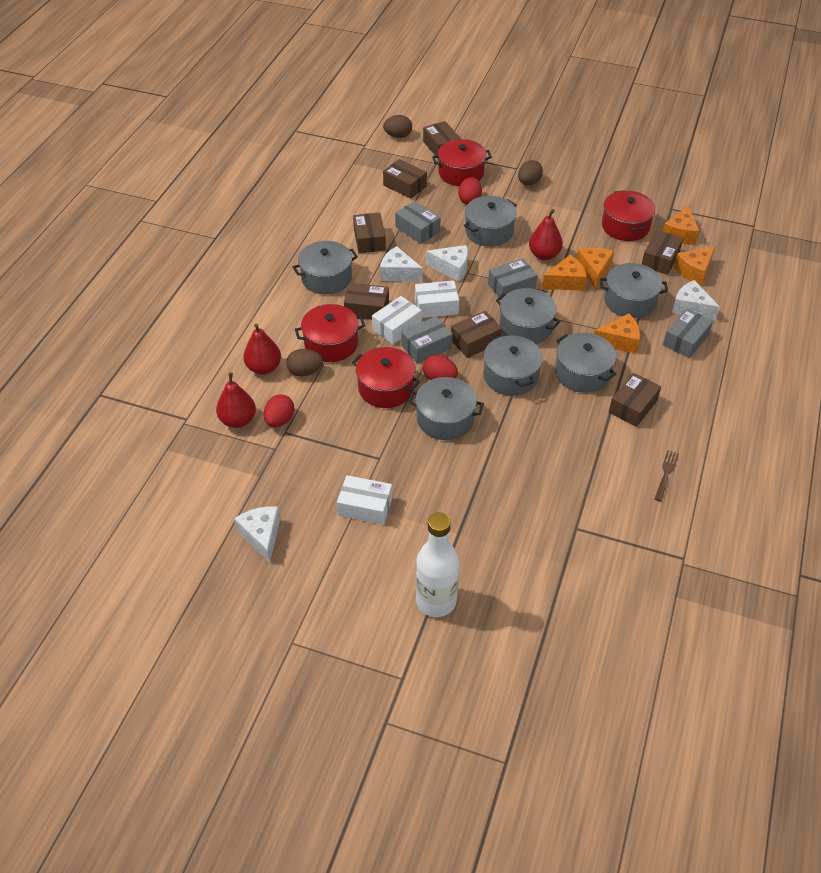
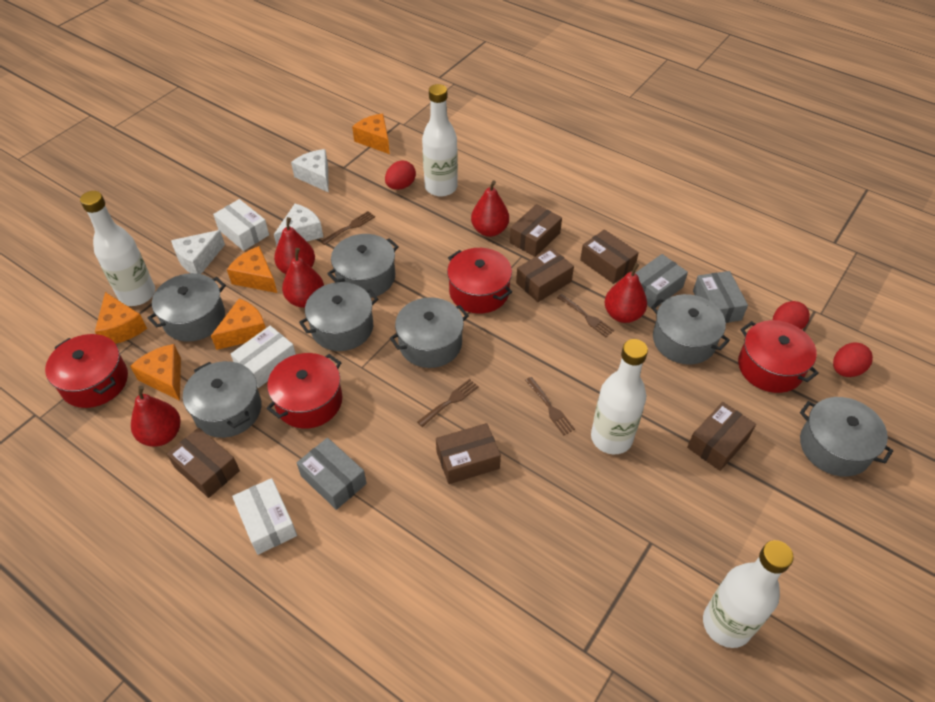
brown box: [344,283,389,320] [353,212,386,253] [383,159,427,199] [423,121,461,159] [451,311,502,358] [609,373,661,427] [642,230,683,275] = 7 -> [167,428,240,498] [436,423,501,484] [510,204,562,257] [516,248,574,302] [580,229,639,284] [687,402,756,471] = 6
brown egg: [286,349,323,377] [383,115,412,138] [518,160,543,185] = 3 -> none = 0
brown fork: [654,450,679,501] = 1 -> [321,211,375,245] [417,379,479,427] [525,377,575,435] [557,294,614,337] = 4
grey box: [395,201,441,244] [401,316,453,364] [488,258,538,301] [663,308,713,358] = 4 -> [297,438,367,510] [636,254,688,309] [693,271,748,323] = 3
red pear: [216,372,256,428] [243,323,281,375] [529,209,563,260] = 3 -> [131,386,181,446] [274,217,315,274] [282,248,324,308] [471,180,509,237] [604,263,647,323] = 5
white bottle: [416,512,459,617] = 1 -> [80,191,155,306] [422,84,458,197] [591,339,648,454] [703,540,794,648] = 4
white cheese: [234,506,280,562] [380,246,423,282] [426,245,468,282] [672,280,720,321] = 4 -> [171,230,225,274] [274,204,323,245] [291,149,329,193] = 3

